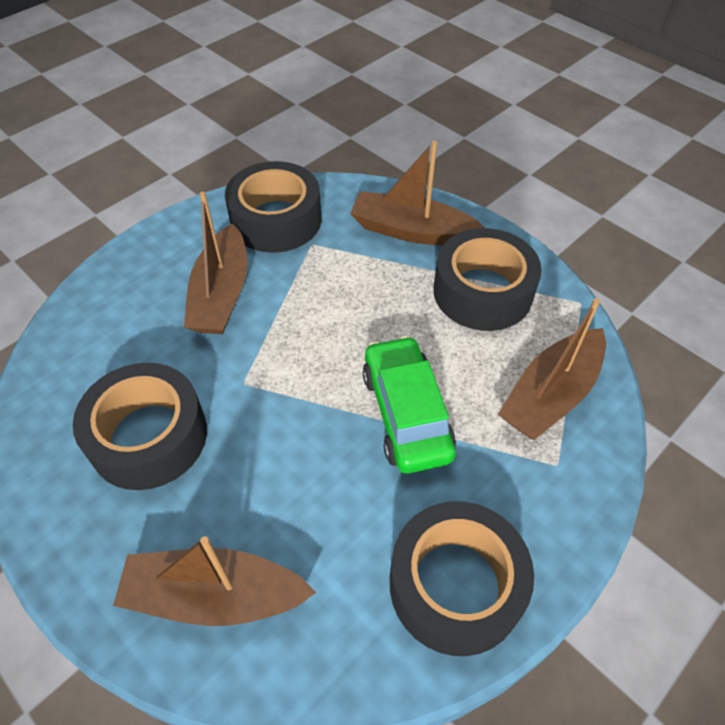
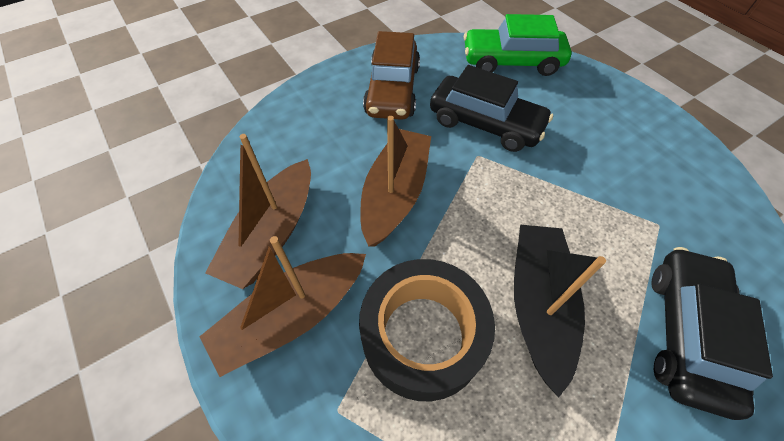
black boat: none = 0 -> [514,225,606,398] = 1
black car: none = 0 -> [430,65,553,152] [651,247,773,420] = 2
black tape: [73,363,207,490] [225,161,321,253] [390,501,534,656] [434,228,542,331] = 4 -> [359,259,495,401] = 1
brown boat: [113,536,316,626] [184,192,248,334] [350,141,485,245] [498,298,606,440] = 4 -> [199,236,366,377] [205,134,311,289] [360,116,431,247] = 3
brown car: none = 0 -> [363,31,420,120] = 1

